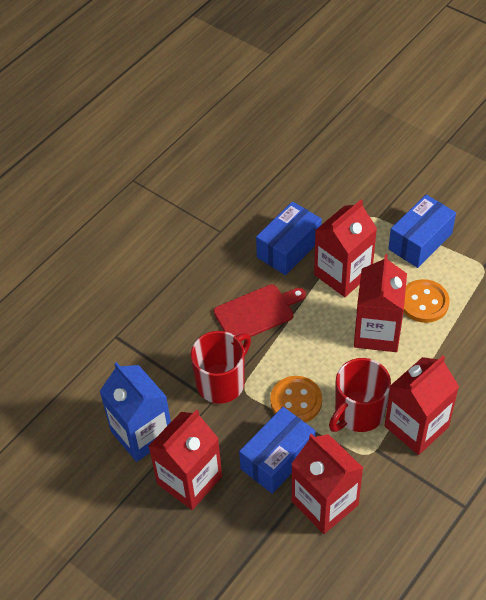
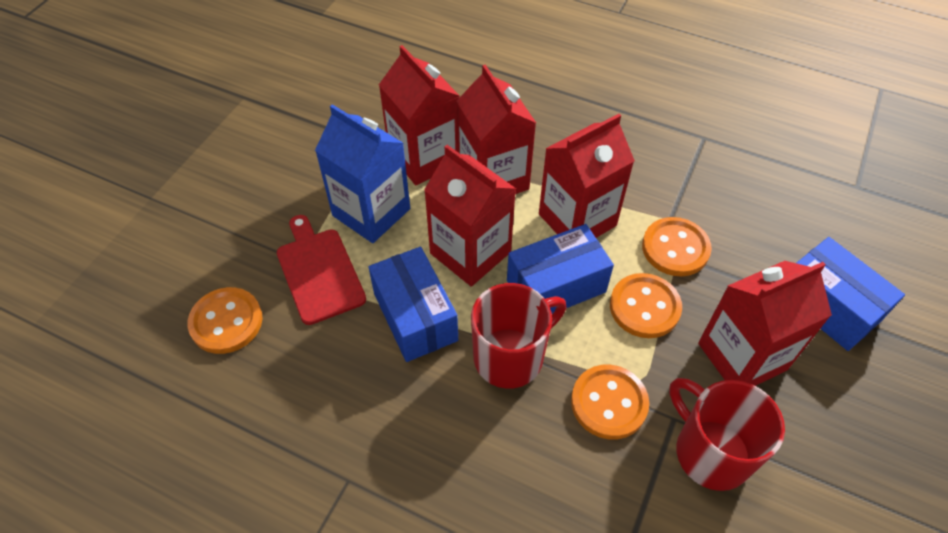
orange button: [270,376,322,423] [403,279,450,323] = 2 -> [188,287,262,354] [571,365,649,439] [610,273,682,338] [642,217,712,276] = 4

